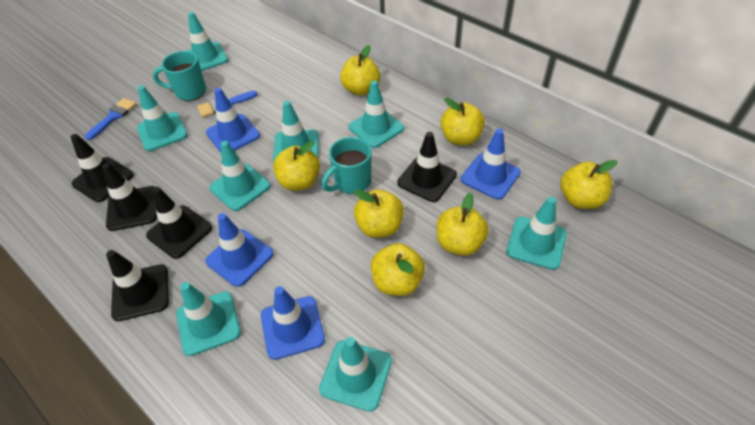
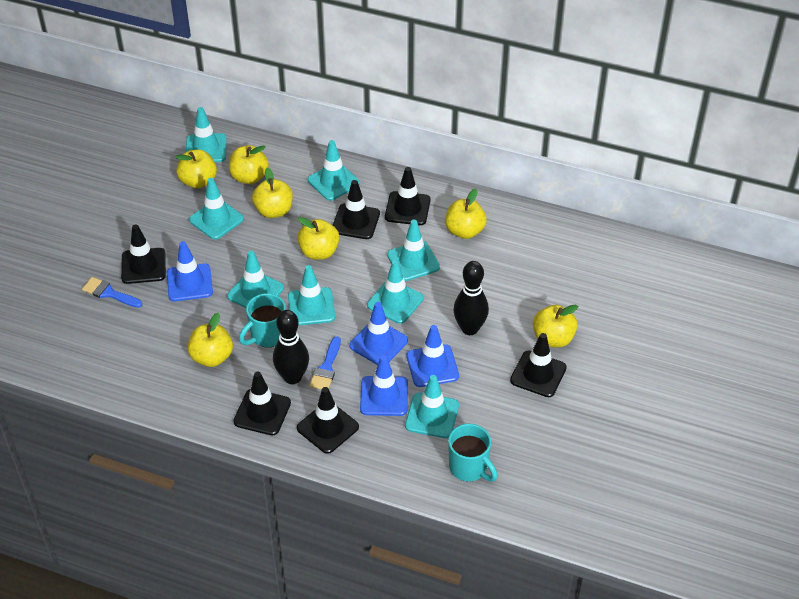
black bowling pin: none = 0 -> [273,310,309,384] [453,261,489,335] = 2
black traffic cone: [71,134,133,202] [102,163,157,231] [106,250,169,321] [146,187,212,259] [397,132,457,202] = 5 -> [121,224,166,284] [233,371,291,435] [297,387,359,454] [333,180,380,239] [385,167,431,225] [510,333,567,397] = 6

